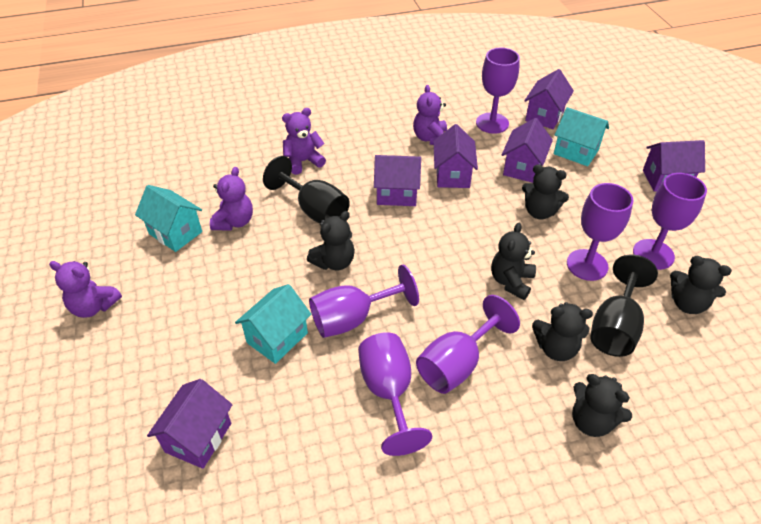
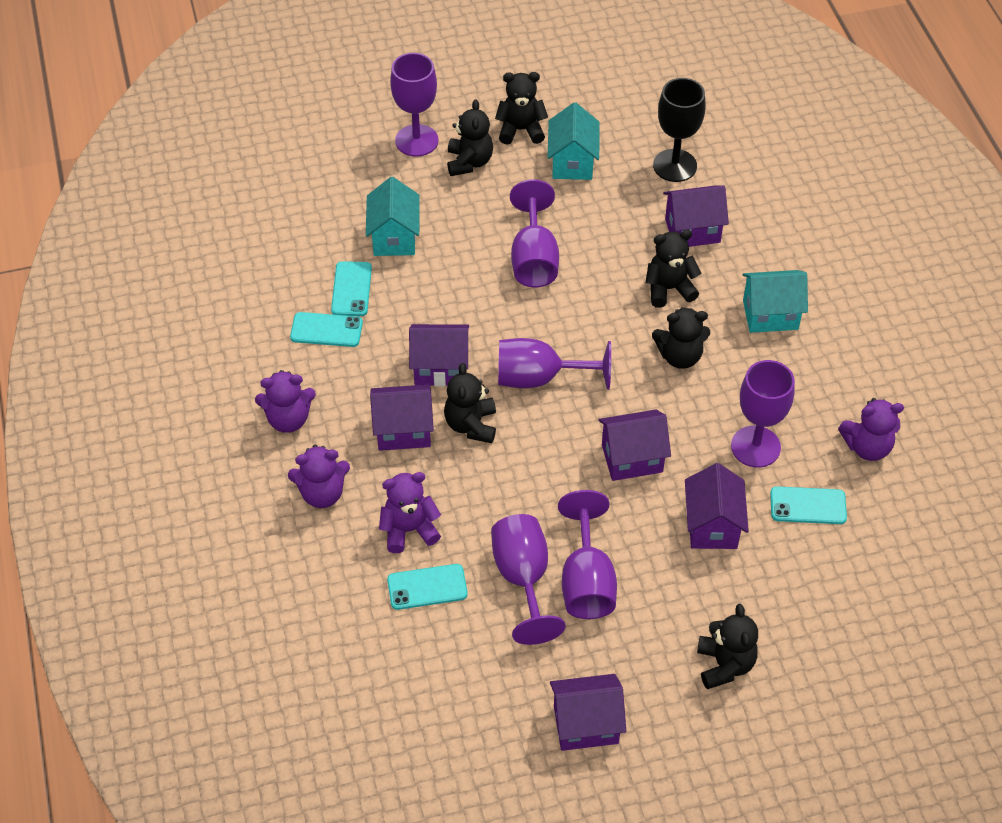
black goblet: [263,156,350,223] [590,255,658,357] = 2 -> [653,78,705,182] = 1
turquoise phone: none = 0 -> [290,312,363,347] [331,261,372,316] [387,564,468,610] [770,486,847,524] = 4

